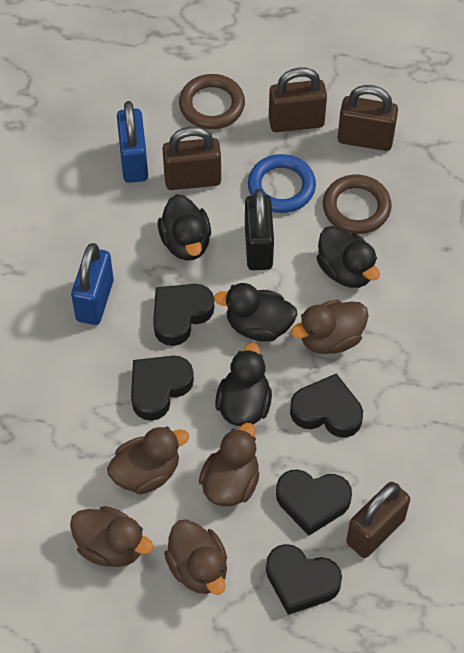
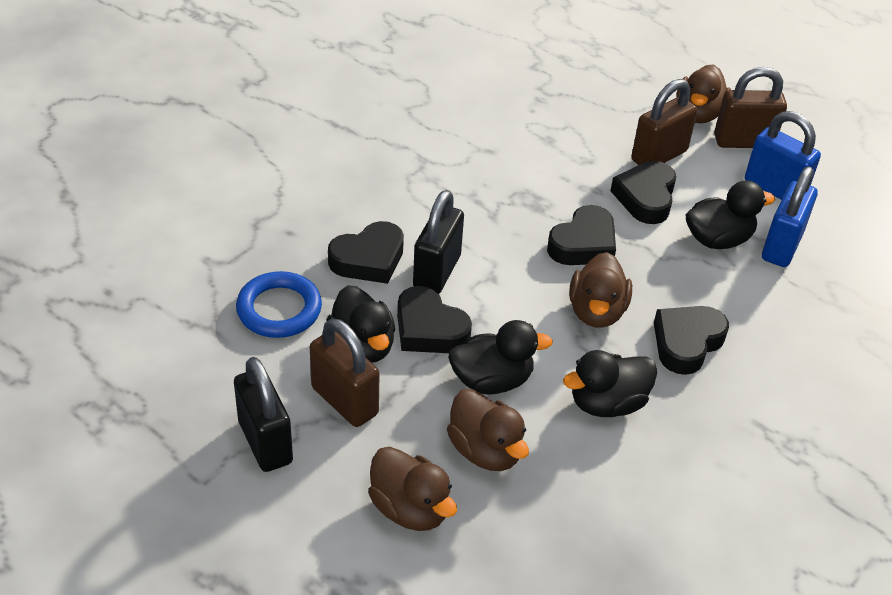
black padlock: [245,189,274,270] = 1 -> [234,357,293,472] [413,190,464,294] = 2
brown duck: [70,506,153,567] [107,426,189,495] [164,519,227,595] [199,423,259,507] [291,300,369,354] = 5 -> [368,446,457,531] [447,389,529,471] [569,252,632,328] [676,64,731,124] = 4
brown padlock: [162,127,221,190] [269,67,327,132] [338,85,398,151] [346,482,410,558] = 4 -> [310,318,380,427] [631,79,698,165] [714,67,787,148] = 3
brown ring: [179,74,245,129] [323,175,392,234] = 2 -> none = 0

